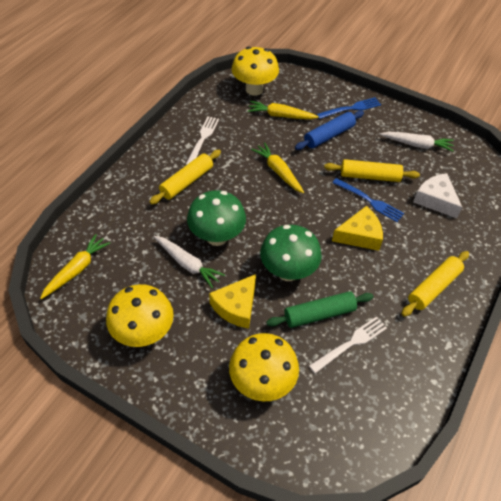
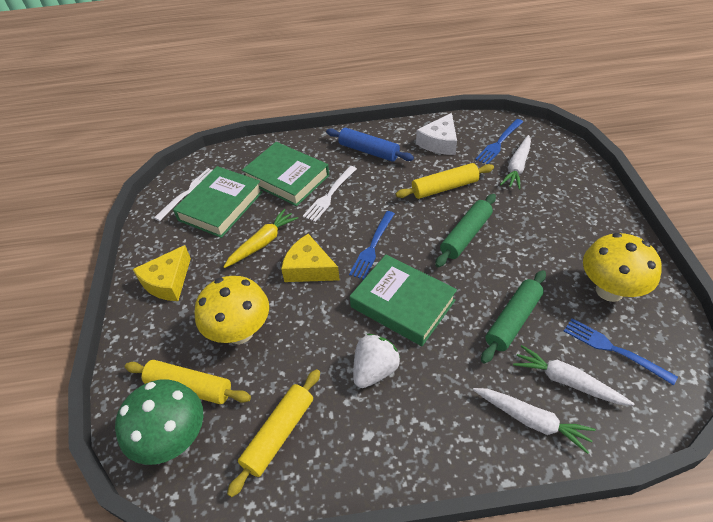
blue fork: [316,97,381,119] [332,178,404,222] = 2 -> [349,211,395,280] [475,119,523,164] [564,318,678,385] = 3
green book: none = 0 -> [173,166,263,238] [242,142,329,206] [350,255,457,346] = 3
green mushroom: [187,190,246,246] [260,225,322,281] = 2 -> [115,379,203,465] = 1
green rolling pin: [266,291,373,328] = 1 -> [435,194,496,267] [481,270,546,364] = 2
white carrot: [154,236,225,288] [380,132,454,152] = 2 -> [473,388,596,454] [500,135,531,190] [513,345,634,406] = 3
white strawberry: none = 0 -> [353,334,400,388] = 1
yellow carrot: [40,234,110,299] [248,101,319,119] [251,142,304,193] = 3 -> [224,209,299,268] = 1
yellow mushroom: [106,284,174,347] [229,333,299,401] [232,47,279,96] = 3 -> [194,276,269,344] [583,233,662,302] = 2

